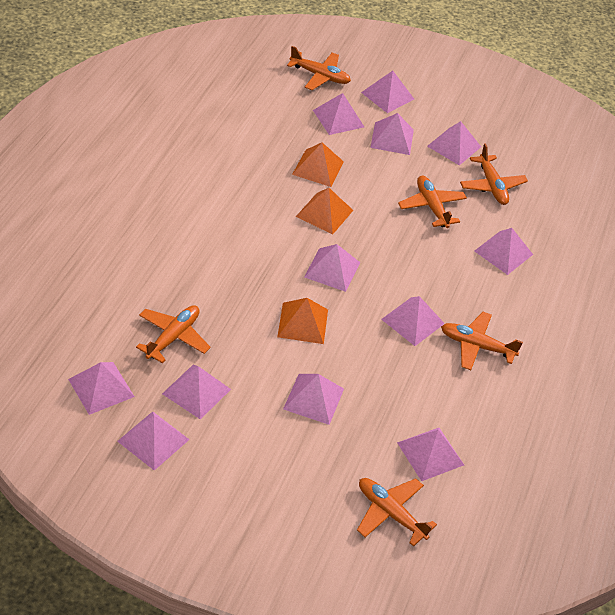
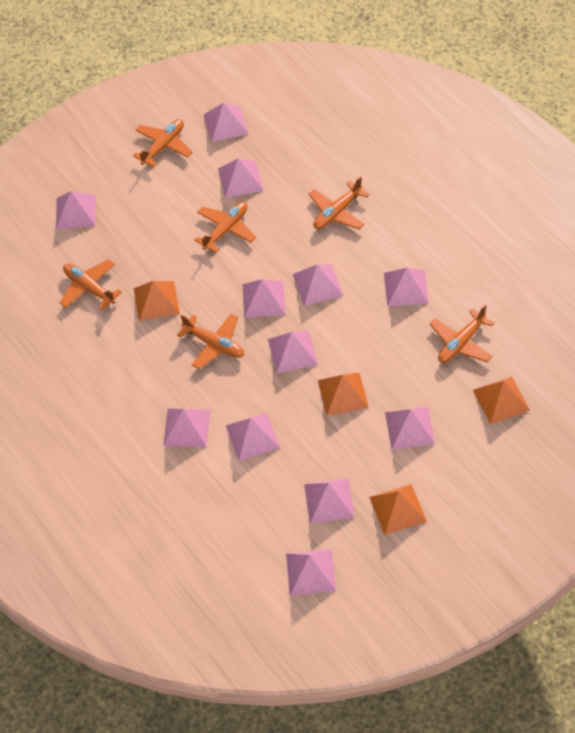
orange pyramid: [277,298,328,344] [292,143,344,187] [296,188,353,235] = 3 -> [134,281,180,321] [318,373,369,416] [369,484,427,535] [473,376,530,424] = 4

